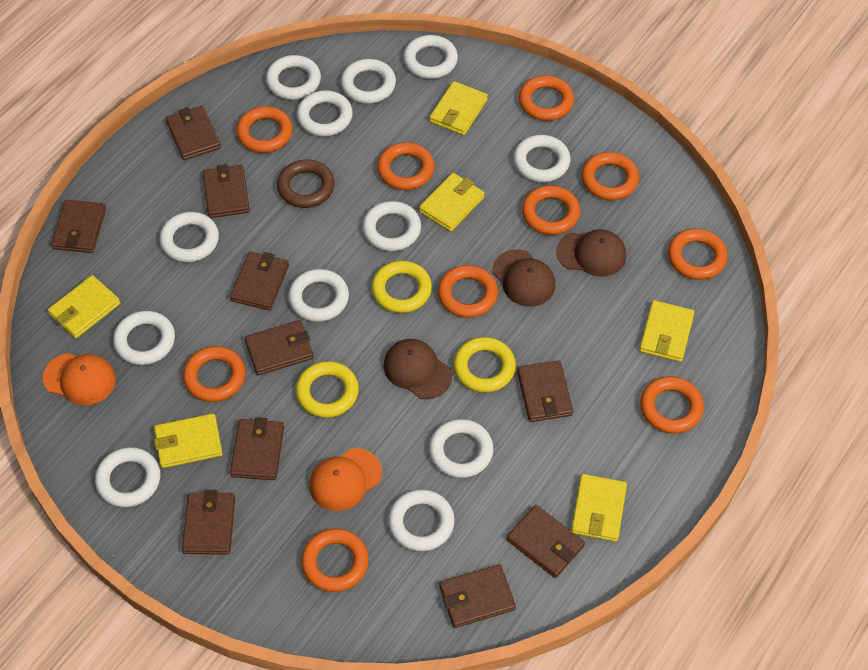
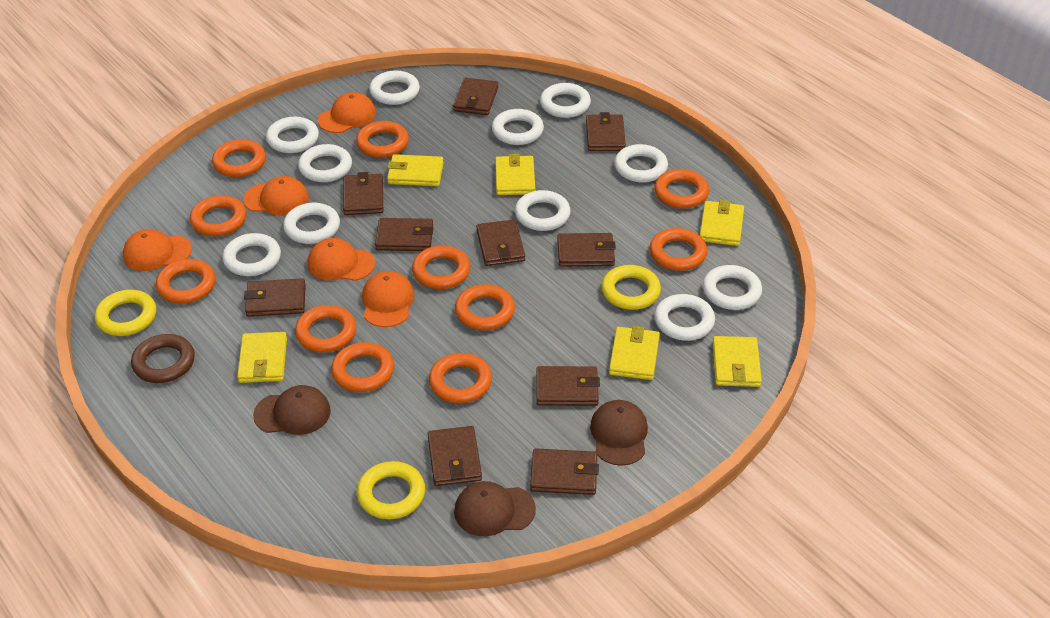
orange cap: [43,353,116,405] [309,448,382,511] = 2 -> [123,229,192,271] [243,176,309,216] [307,238,375,281] [318,92,376,133] [362,271,414,327] = 5
orange ring: [183,346,246,402] [236,106,293,153] [301,528,369,592] [377,142,435,190] [438,265,498,318] [519,75,574,121] [522,185,580,235] [582,152,639,200] [640,376,704,433] [668,229,728,280] = 10 -> [156,259,216,304] [190,195,247,236] [212,139,266,177] [295,305,356,352] [331,342,394,392] [356,121,409,158] [412,245,470,289] [429,353,492,403] [455,284,515,330] [650,228,707,271] [654,169,709,209] = 11
white ring: [95,447,160,507] [113,311,175,365] [160,212,219,262] [266,55,321,100] [288,269,349,322] [297,90,353,136] [341,59,396,104] [362,201,421,251] [388,489,455,551] [403,35,458,79] [429,419,493,478] [513,135,571,182] = 12 -> [222,233,281,276] [266,117,319,153] [283,203,340,244] [298,144,352,182] [369,70,420,105] [492,109,544,145] [515,190,571,231] [540,83,591,118] [614,144,668,182] [654,294,715,341] [703,265,762,310] = 11

